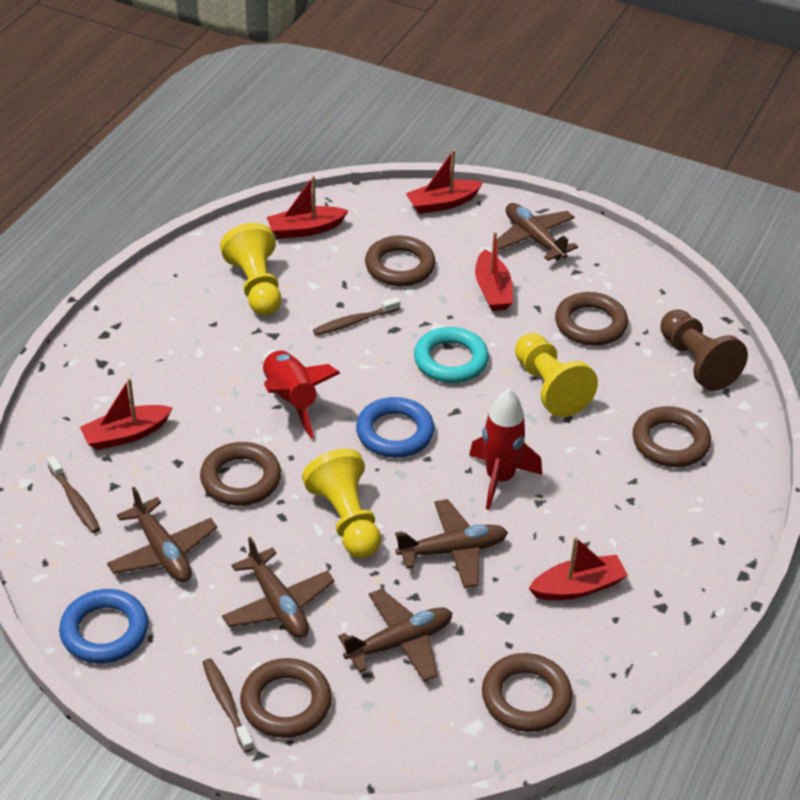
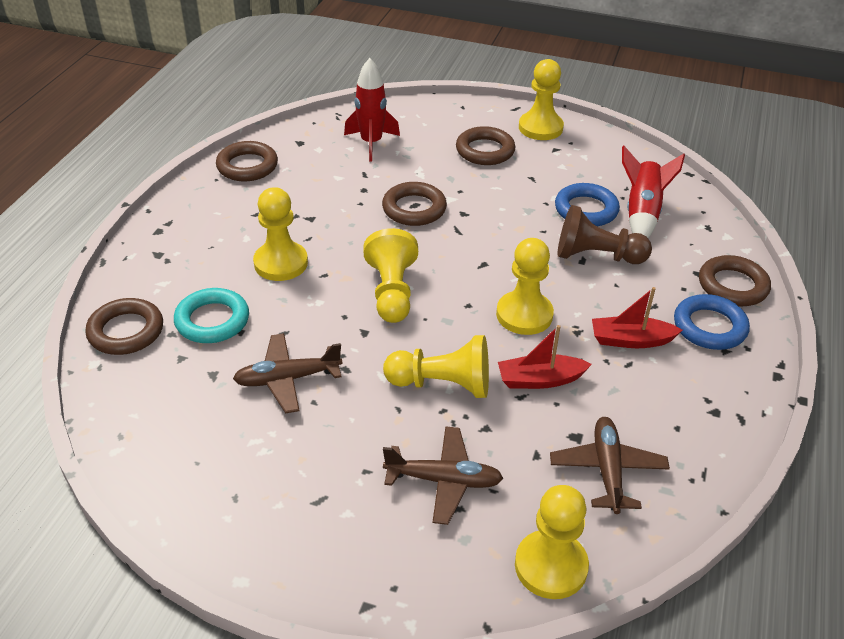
brown plane: [107,487,217,582] [222,537,334,638] [338,589,452,682] [395,499,508,588] [497,203,578,261] = 5 -> [233,333,343,414] [383,426,503,525] [550,417,670,514] = 3
brown ring: [200,442,281,506] [240,658,332,738] [365,235,436,286] [482,653,573,732] [555,292,628,346] [633,406,711,467] = 6 -> [85,298,163,355] [216,141,278,181] [382,182,447,226] [456,126,515,165] [699,255,771,306] = 5
brown toothbrush: [47,456,100,533] [202,658,254,752] [313,297,400,336] = 3 -> none = 0
red boat: [80,378,173,450] [267,176,349,239] [405,150,483,214] [475,232,513,311] [529,537,628,600] = 5 -> [498,325,592,389] [592,287,683,348] = 2
yellow pawn: [220,223,281,315] [302,449,381,558] [515,333,598,417] = 3 -> [253,187,308,281] [363,228,418,323] [383,335,489,398] [496,238,554,335] [515,485,589,599] [519,59,564,140] = 6

